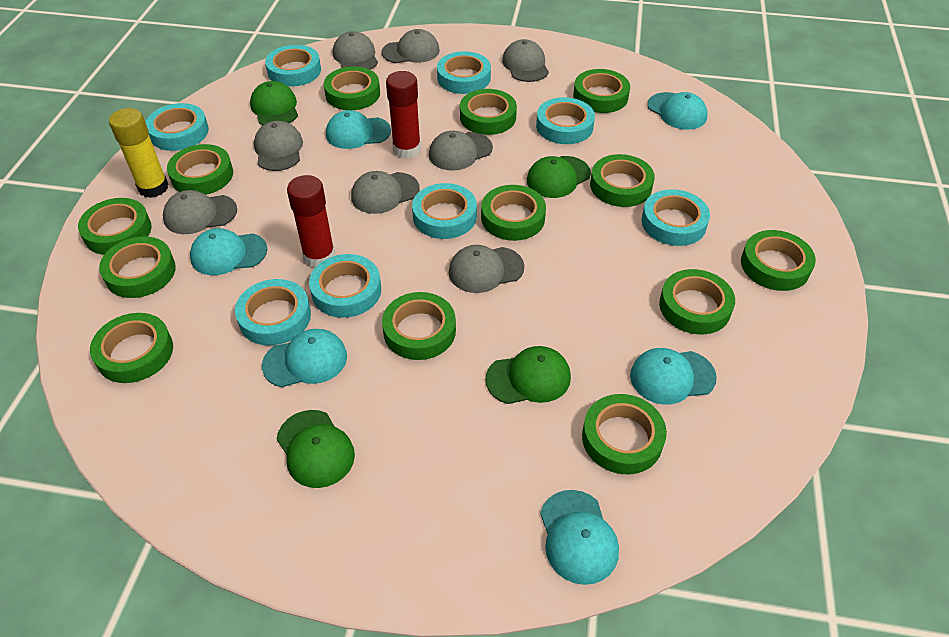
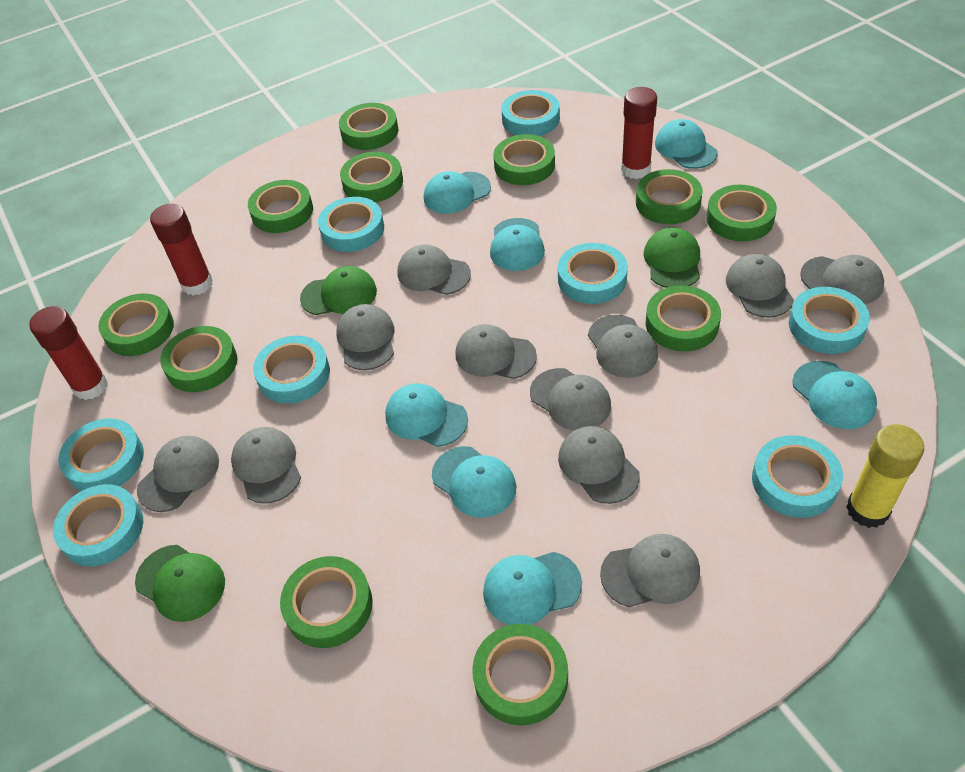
green cap: [250,81,298,125] [277,410,355,488] [485,346,571,404] [527,156,591,198] = 4 -> [135,545,225,622] [300,266,377,315] [643,227,700,288] = 3
green tape: [78,198,152,255] [90,313,173,383] [99,237,176,298] [167,144,233,195] [324,66,380,110] [382,292,456,360] [460,89,517,135] [481,185,546,241] [573,69,630,113] [582,394,667,474] [590,154,655,207] [659,269,735,334] [741,230,816,291] = 13 -> [98,293,174,356] [160,326,237,392] [248,180,313,233] [280,556,373,648] [339,103,398,150] [340,151,403,202] [472,624,568,725] [493,134,555,185] [636,169,703,224] [645,285,721,351] [706,185,777,241] = 11
grey cap: [163,190,237,234] [254,121,303,171] [333,31,378,70] [351,171,420,214] [382,29,440,63] [429,131,493,171] [448,245,524,293] [502,39,549,82] = 8 -> [137,436,219,512] [231,427,301,504] [336,304,394,370] [397,244,471,295] [455,324,537,379] [530,368,611,431] [558,426,640,504] [588,315,658,378] [600,534,700,607] [726,254,794,318] [800,255,884,304] = 11
red glue stick: [287,175,335,267] [386,71,421,159] = 2 -> [29,306,108,400] [150,204,213,296] [621,87,657,179] = 3
turquoise cap: [190,228,267,275] [262,329,347,387] [326,110,391,149] [540,490,619,585] [630,348,717,405] [647,92,707,130] = 6 -> [385,384,468,447] [424,171,491,214] [432,446,516,518] [483,552,582,625] [490,218,545,271] [655,119,718,169] [792,361,877,429] = 7

